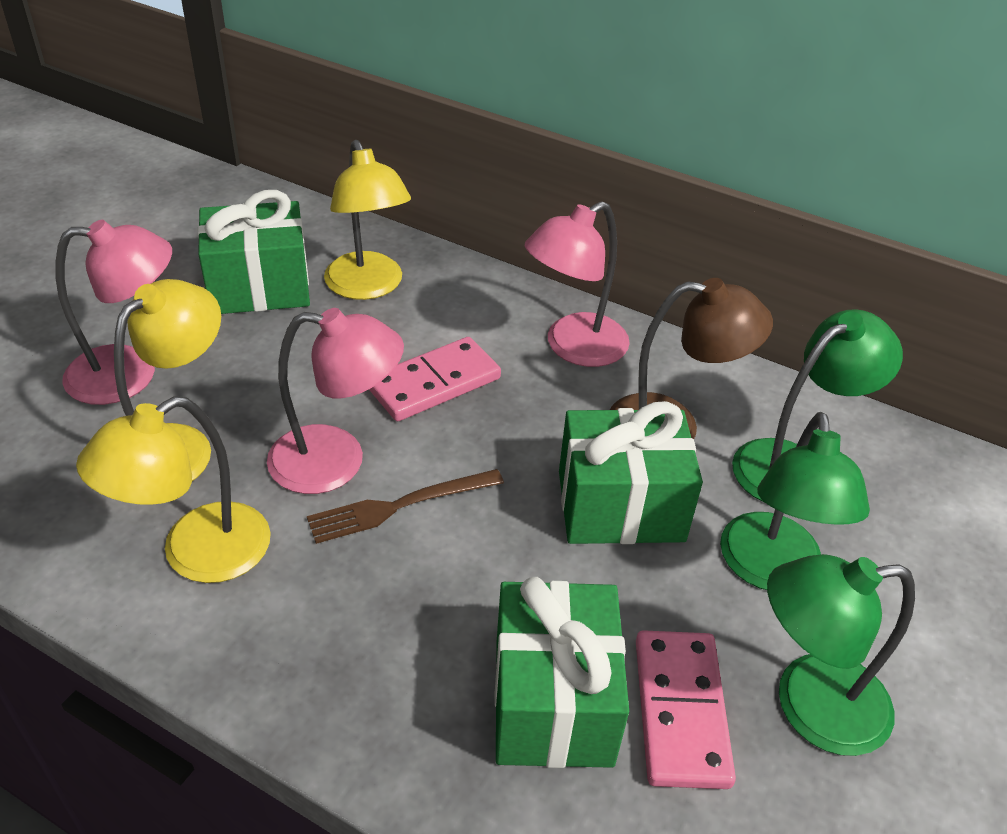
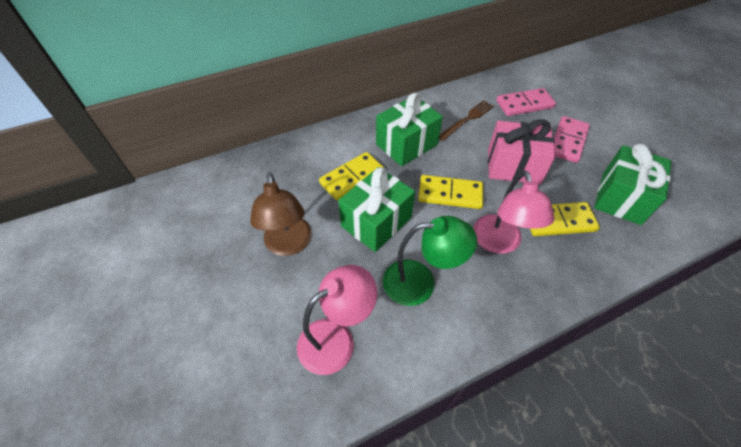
green lamp: [720,412,870,590] [732,309,903,503] [767,554,915,756] = 3 -> [383,216,477,306] = 1
pink gift: none = 0 -> [488,119,556,184] = 1
pink lamp: [55,220,172,405] [267,308,404,494] [525,201,630,367] = 3 -> [297,265,377,375] [473,170,555,254] = 2
yellow domino: none = 0 -> [319,152,384,200] [418,175,483,209] [530,202,600,236] = 3
yellow lamp: [76,396,271,583] [114,279,221,481] [324,140,411,300] = 3 -> none = 0

